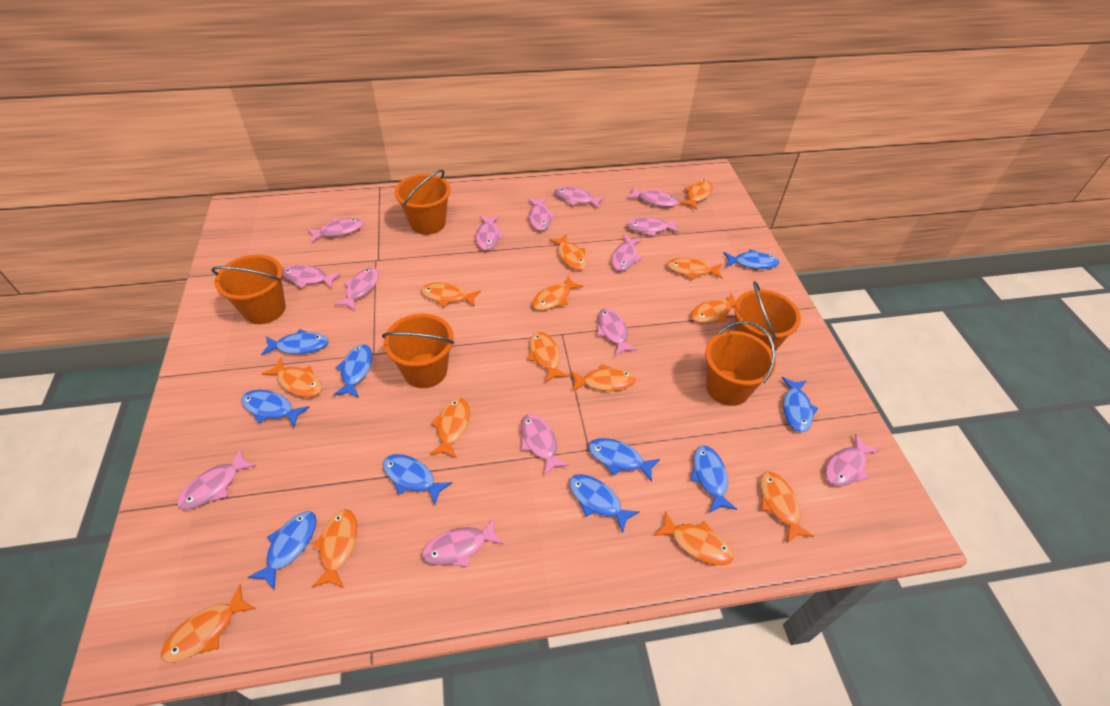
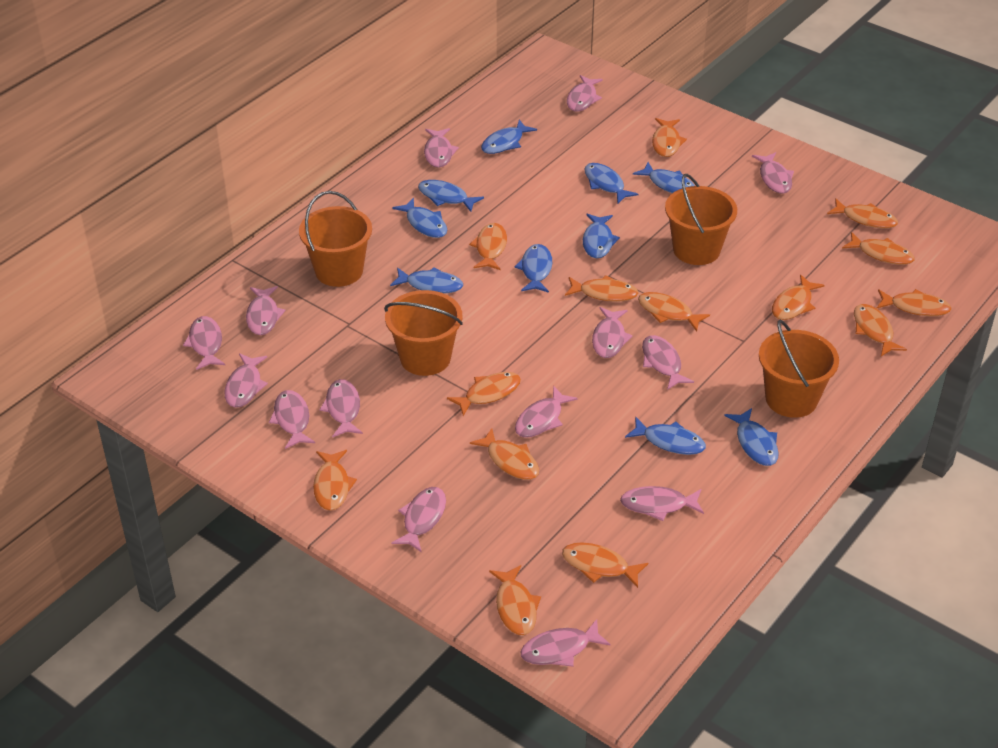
orange bucket: [211,255,286,324] [382,314,455,388] [395,170,451,235] [705,321,776,406] [734,281,801,351] = 5 -> [299,191,372,287] [384,290,463,376] [665,174,737,265] [759,320,839,418] = 4

